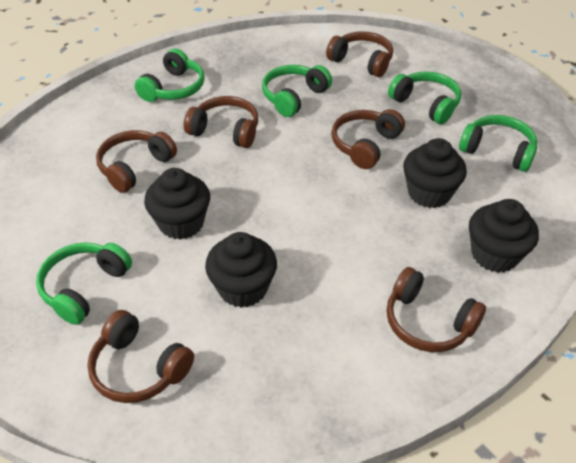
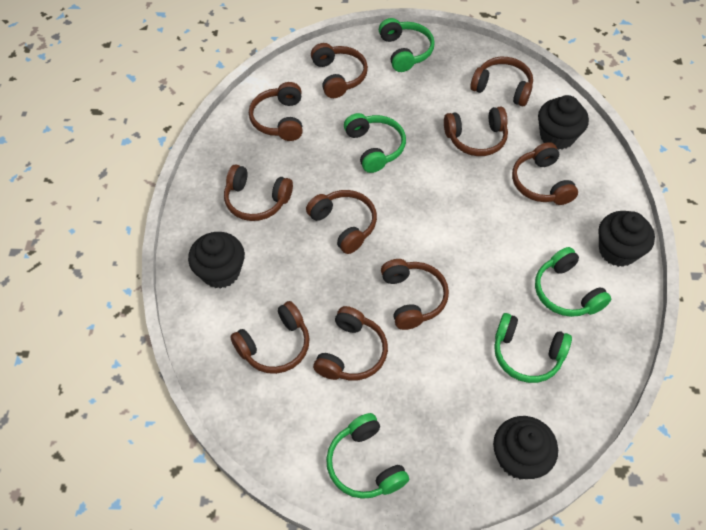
brown headphones: [87,310,194,403] [96,130,177,193] [184,96,258,148] [326,31,393,77] [331,109,405,169] [386,267,486,352] = 6 -> [224,164,293,221] [230,301,310,374] [249,82,303,141] [306,190,377,254] [311,43,368,98] [313,306,388,381] [381,259,449,330] [444,107,508,156] [470,57,533,106] [512,142,578,205] = 10

